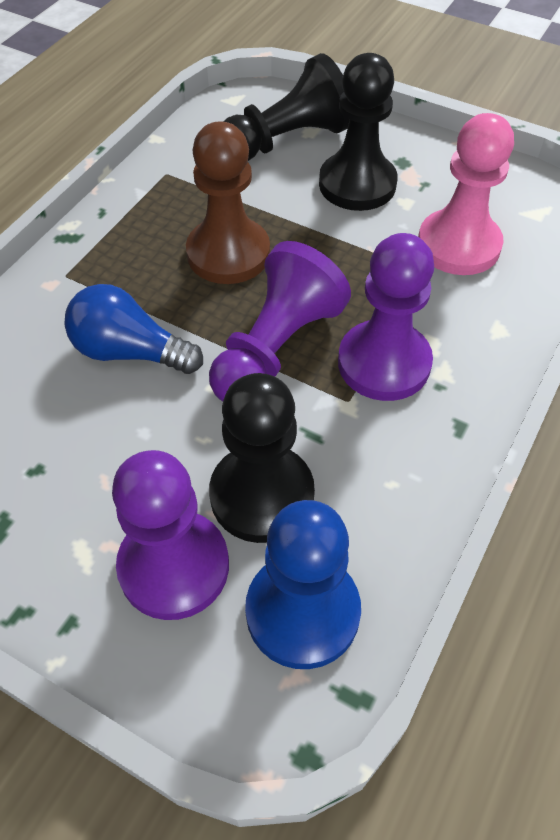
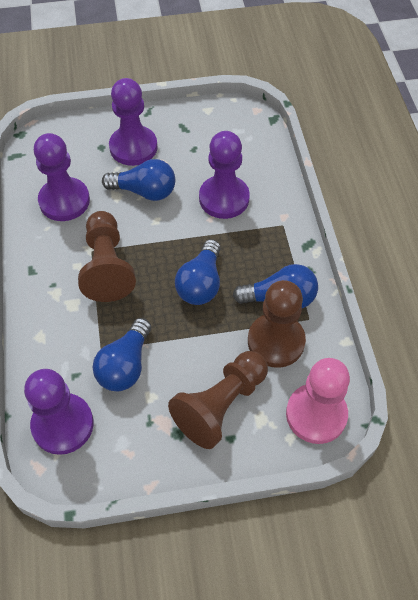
black pawn: [209,373,315,543] [223,53,349,161] [319,53,398,211] = 3 -> none = 0
blue light bulb: [64,284,203,374] = 1 -> [93,318,151,391] [102,159,175,201] [175,239,221,305] [233,264,318,308] = 4
blue pawn: [245,500,361,669] = 1 -> none = 0
brown pawn: [186,121,270,284] = 1 -> [78,211,136,302] [168,351,268,449] [248,280,306,368] = 3
purple pawn: [112,450,229,620] [209,241,351,401] [338,233,434,401] = 3 -> [24,369,94,455] [34,133,90,221] [109,78,158,166] [199,131,250,219] = 4

